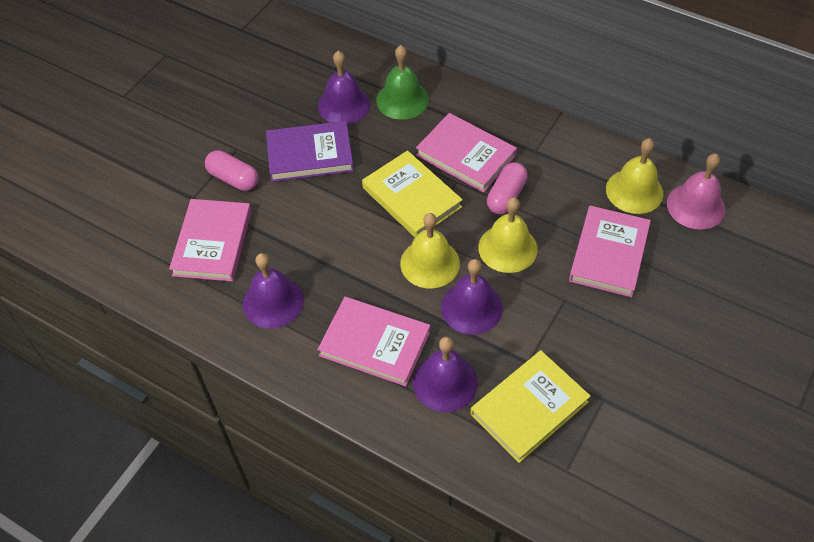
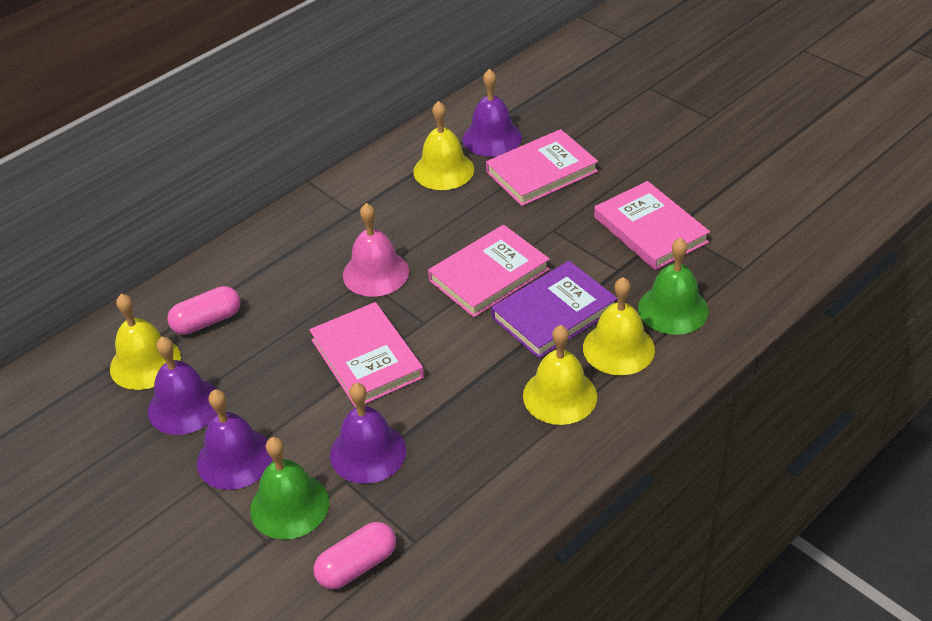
green bell: [376,45,429,120] = 1 -> [250,437,329,539] [638,238,709,335] = 2
yellow bell: [400,213,460,288] [478,197,538,273] [606,138,663,214] = 3 -> [110,294,181,390] [414,101,474,190] [523,325,597,425] [583,277,655,375] = 4
yellow book: [362,150,463,237] [470,350,591,463] = 2 -> none = 0

